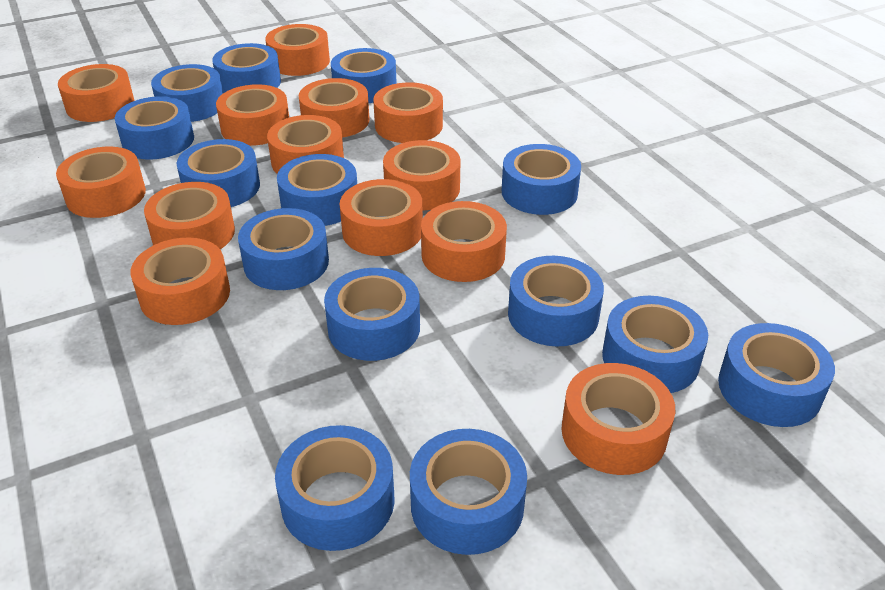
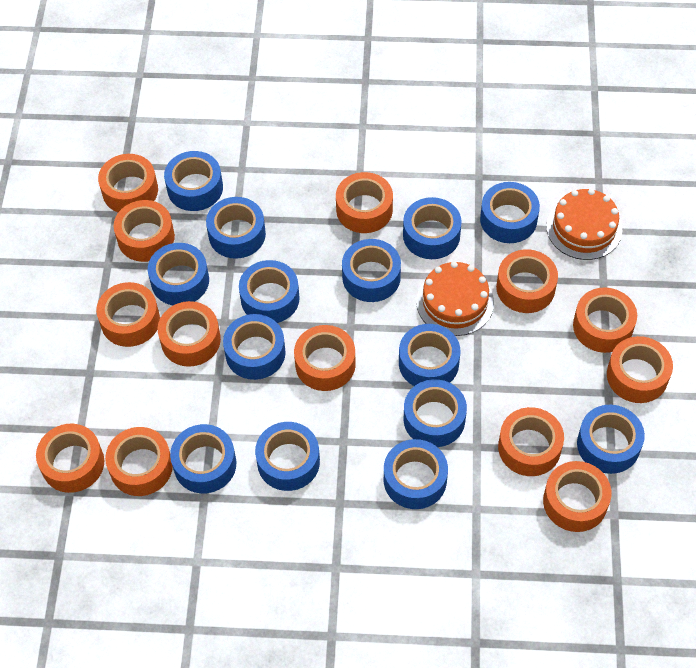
orange cake: none = 0 -> [416,261,494,336] [546,189,622,260] = 2

